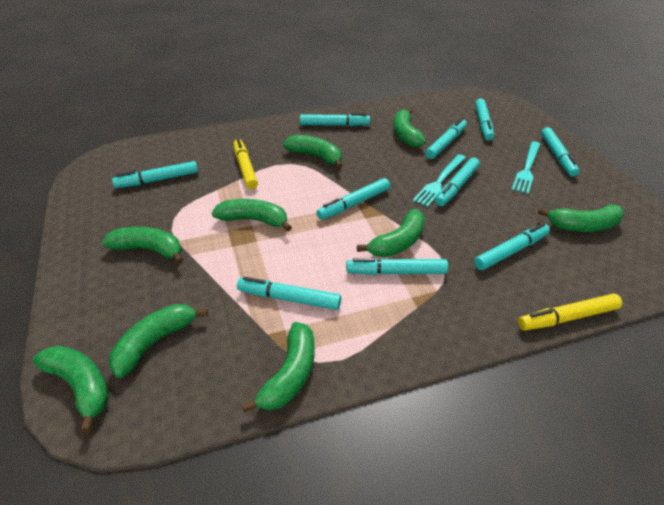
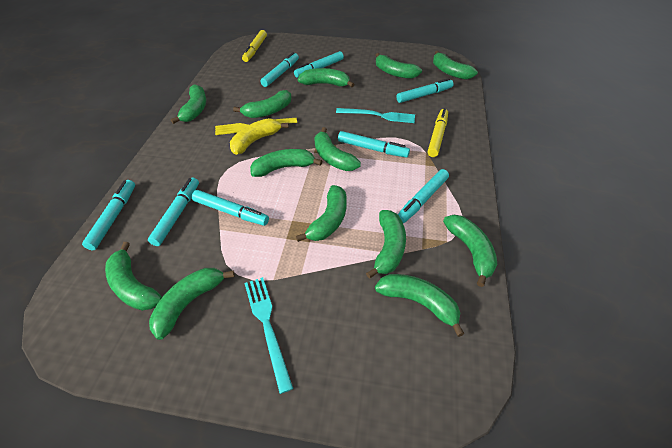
green banana: [32,346,109,433] [102,227,183,264] [109,304,208,378] [212,199,292,231] [242,322,314,413] [283,135,342,169] [357,209,425,257] [393,108,426,147] [538,204,624,232] = 9 -> [105,242,162,311] [149,268,234,340] [171,84,206,124] [233,90,291,118] [250,149,323,177] [296,185,347,242] [298,68,355,87] [314,127,361,171] [366,210,406,279] [375,274,465,337] [376,53,422,79] [433,51,478,80] [443,215,497,287] = 13
turquoise marker: [112,161,198,188] [237,277,341,310] [300,113,370,126] [317,178,390,220] [346,258,448,275] [425,118,467,159] [435,158,480,206] [474,223,550,270] [475,98,494,141] [541,127,579,177] = 10 -> [82,180,135,250] [148,178,199,246] [192,190,269,226] [260,52,299,87] [294,51,344,78] [338,131,410,158] [396,78,454,103] [398,169,449,223] = 8
yellow banana: none = 0 -> [230,118,289,155] = 1
yellow fork: none = 0 -> [215,118,297,135] = 1

